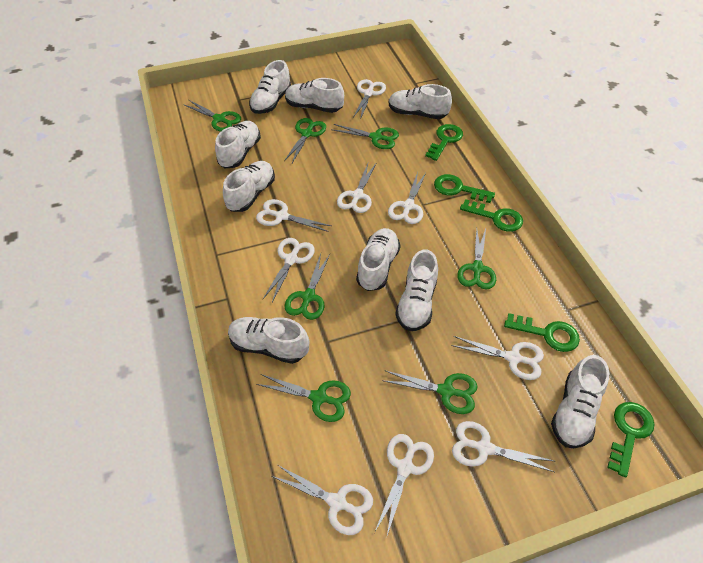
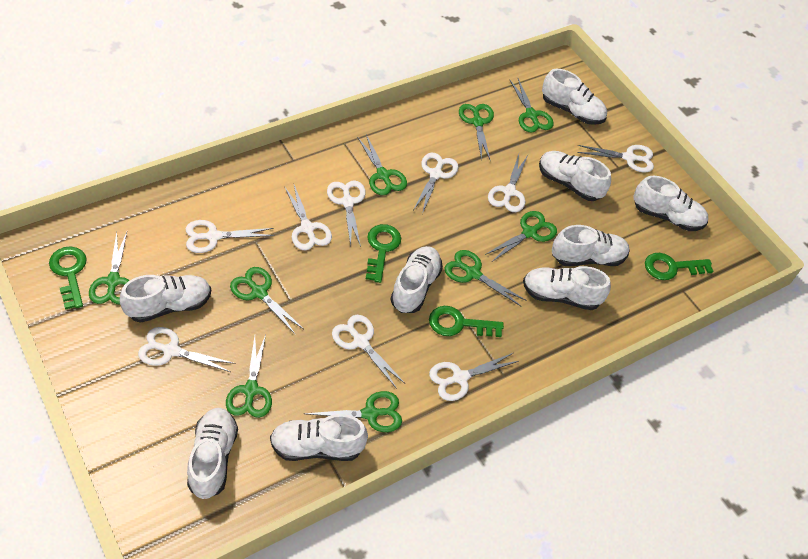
green key: [425,124,463,161] [434,174,495,203] [460,199,523,232] [504,313,580,352] [607,402,655,477] = 5 -> [49,246,87,310] [366,224,401,283] [429,306,504,337] [645,253,713,280] = 4
green scissors: [183,100,241,132] [256,374,351,422] [284,118,326,163] [284,254,330,320] [331,124,399,149] [382,371,478,414] [457,229,496,289] = 7 -> [89,232,129,304] [226,334,272,418] [230,267,303,335] [304,391,402,432] [357,135,407,195] [444,250,527,307] [459,104,494,161] [485,211,557,262] [510,79,554,133] = 9

